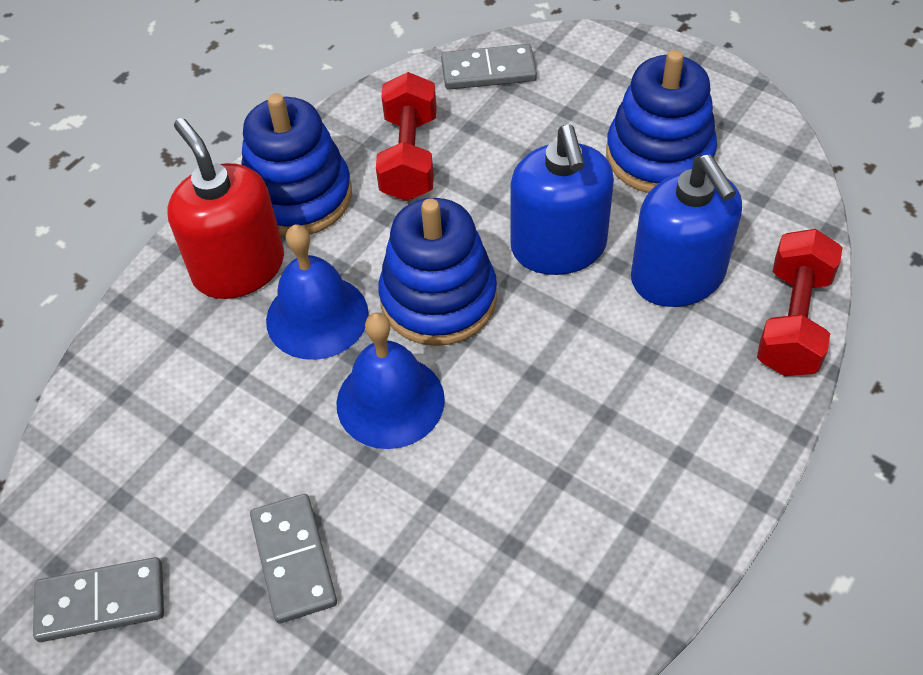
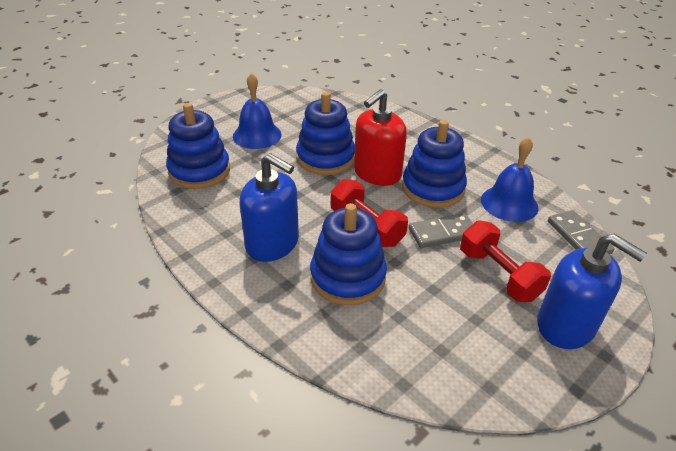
blue stacking toy: [241,93,352,236] [378,198,497,346] [606,50,717,193] = 3 -> [166,103,230,189] [296,92,355,175] [310,203,387,305] [402,120,467,208] = 4
grey domino: [33,557,164,642] [250,494,337,623] [441,44,537,90] = 3 -> [409,213,473,248] [548,210,615,255] = 2

